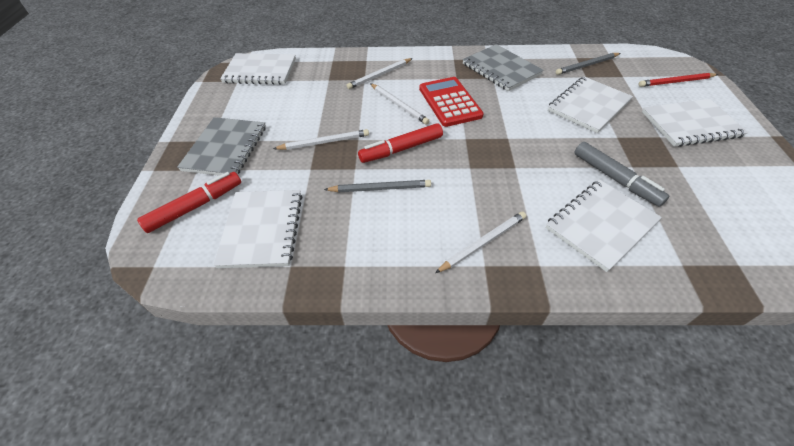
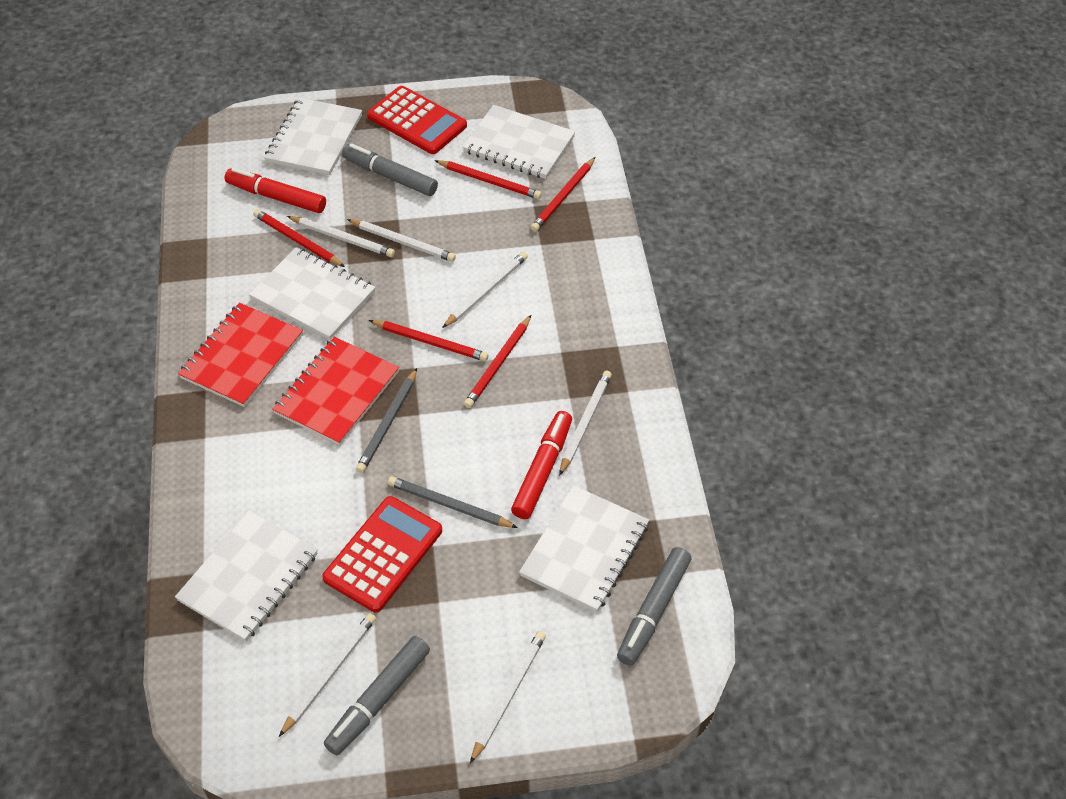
grey marker: [574,142,669,207] = 1 -> [324,636,430,755] [342,143,438,196] [617,547,692,666] = 3
grey notebook: [177,117,266,176] [463,44,544,91] = 2 -> none = 0
red calculator: [419,77,484,127] = 1 -> [322,496,442,613] [367,86,467,154] = 2
red notebook: none = 0 -> [178,303,303,407] [272,337,399,446] = 2
red pencil: [639,73,718,87] = 1 -> [253,209,345,267] [369,320,488,361] [434,160,542,199] [464,315,531,408] [530,157,595,232] = 5
white pencil: [273,129,369,150] [346,58,413,89] [370,83,429,125] [435,212,526,273] = 4 -> [279,613,376,737] [287,216,395,257] [347,219,456,262] [442,252,528,328] [470,631,546,764] [559,370,612,476] = 6

